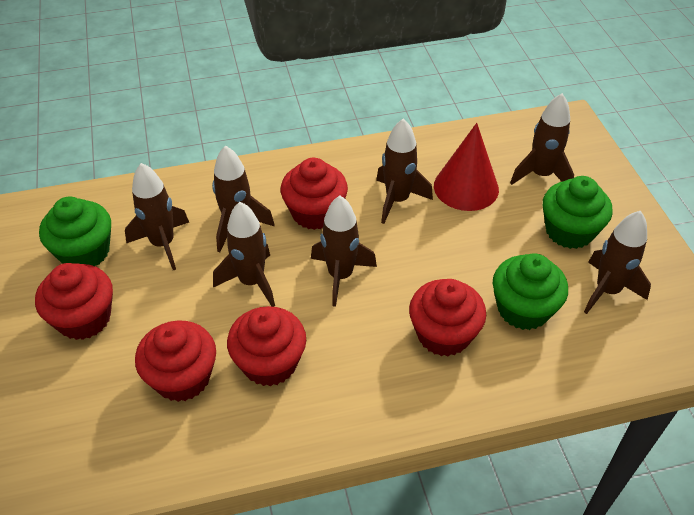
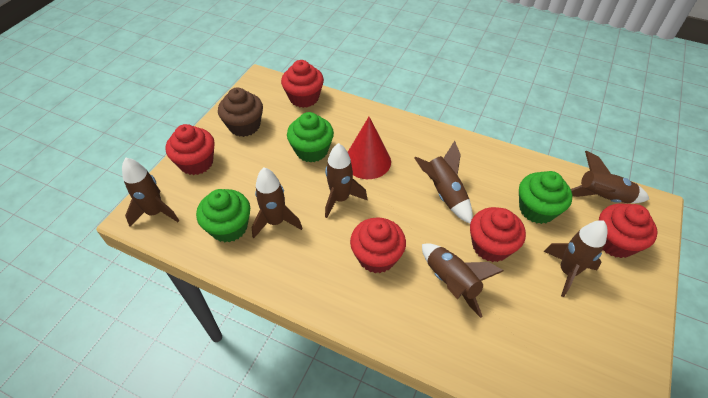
brown cupcake: none = 0 -> [218,87,263,137] = 1

